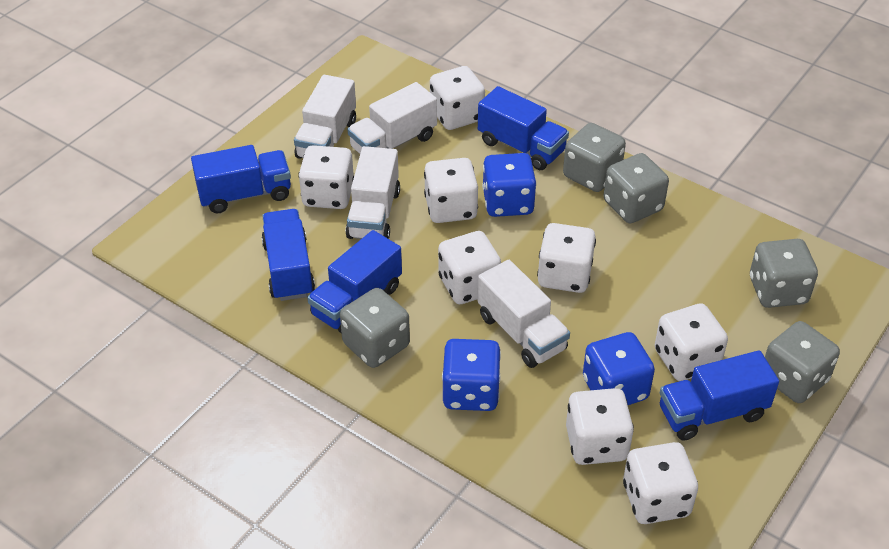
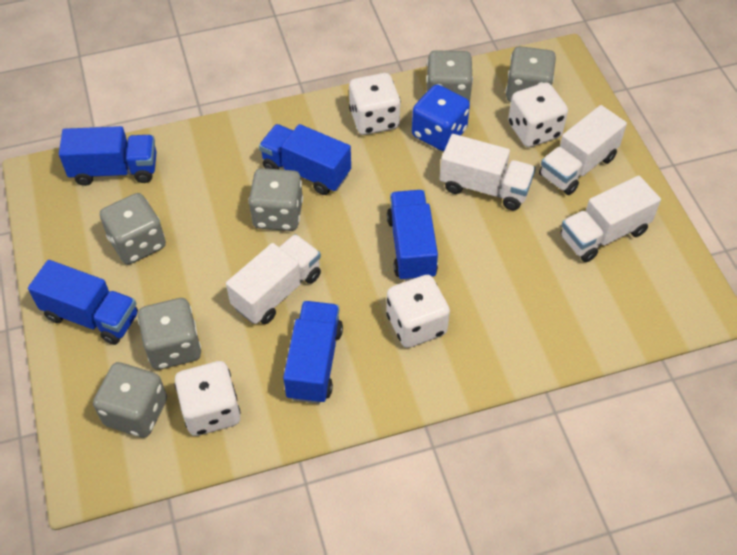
blue dice: [442,339,501,411] [482,153,537,217] [583,332,655,405] = 3 -> [412,84,470,151] = 1
grey dice: [340,288,410,368] [563,123,626,192] [603,153,669,223] [750,239,818,308] [765,321,840,403] = 5 -> [93,362,167,438] [100,193,166,265] [138,298,201,370] [248,168,303,231] [426,50,473,103] [505,46,556,102] = 6
white dice: [298,145,354,209] [424,158,478,223] [430,66,485,130] [438,231,501,304] [537,223,596,293] [566,388,634,465] [623,442,698,524] [655,303,728,381] = 8 -> [174,361,241,436] [349,73,401,135] [386,275,450,348] [508,82,568,147] = 4

